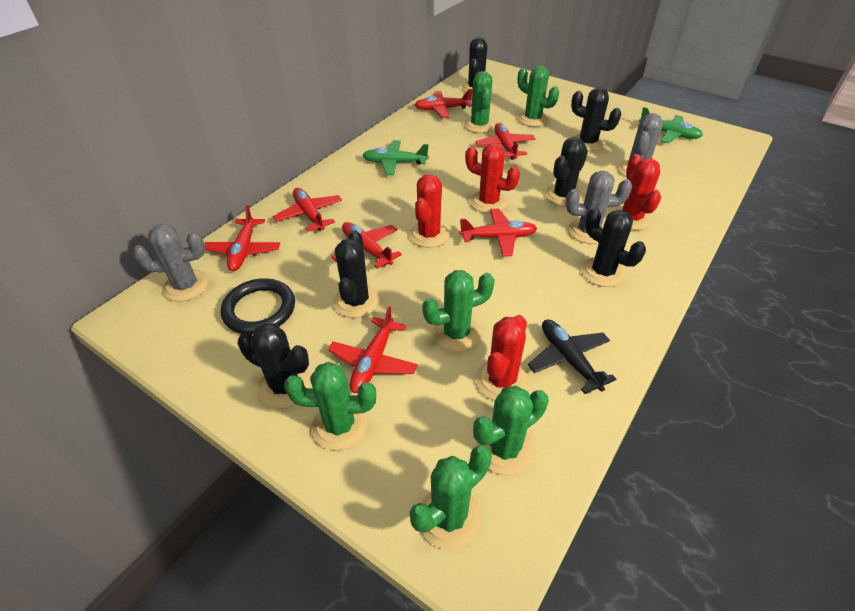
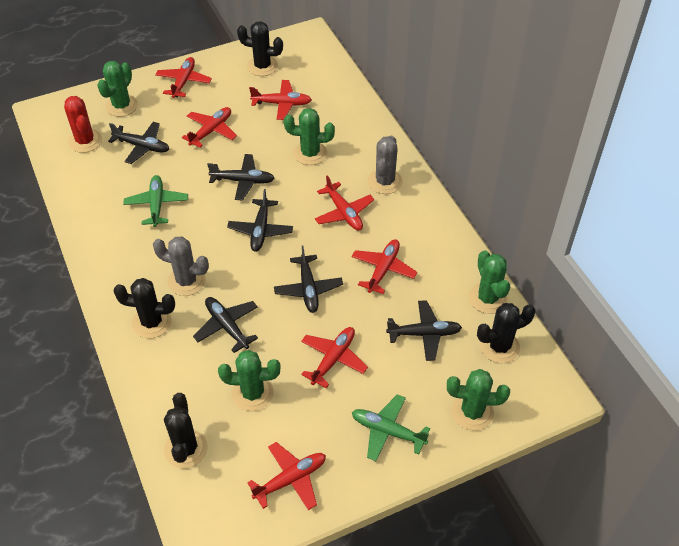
black cactus: [238,323,311,408] [333,230,379,318] [462,37,487,92] [545,137,588,207] [571,87,621,151] [581,208,646,287] = 6 -> [113,278,175,338] [164,393,208,469] [237,21,283,76] [477,303,536,363] = 4
black plane: [528,319,616,394] = 1 -> [108,122,169,164] [193,297,258,353] [207,154,274,201] [227,189,293,252] [274,245,343,313] [386,300,462,361] = 6
black ring: [221,278,295,335] = 1 -> none = 0
green cactus: [284,362,376,450] [410,446,492,550] [422,270,495,352] [464,71,496,133] [473,386,549,475] [517,65,559,127] = 6 -> [97,61,138,117] [218,350,281,411] [284,108,335,165] [447,369,510,430] [469,250,510,314] = 5
grey cactus: [133,224,209,301] [565,171,632,244] [618,113,663,177] = 3 -> [153,236,209,296] [368,136,402,194] = 2
red cactus: [409,174,449,248] [465,143,520,213] [476,315,528,400] [613,154,661,230] = 4 -> [64,96,102,153] = 1

